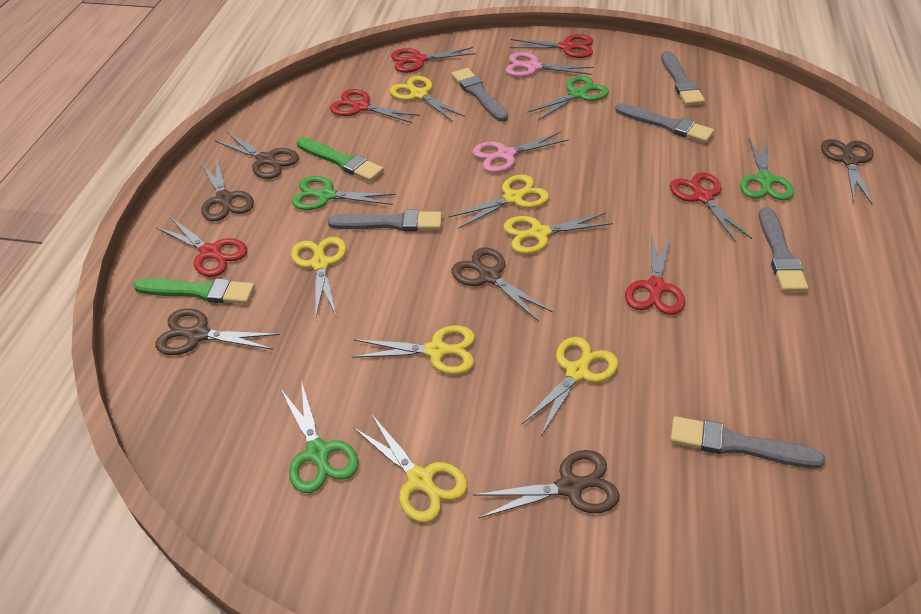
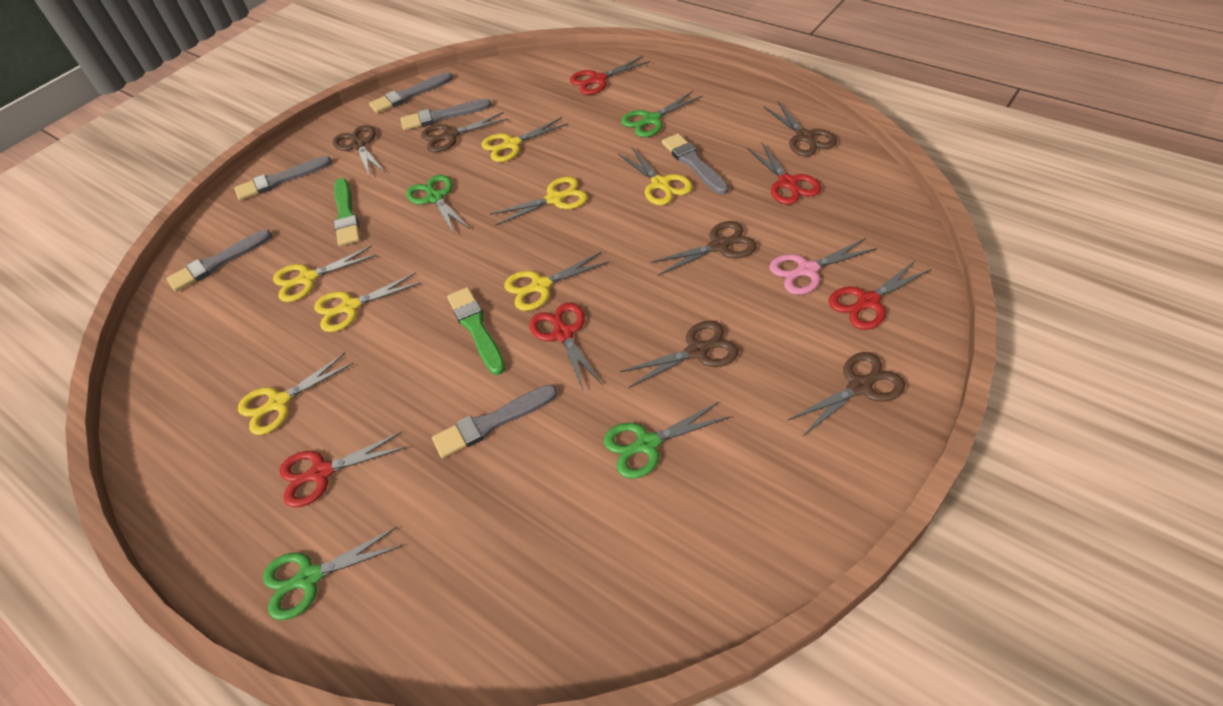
pink scissors: [473,132,569,173] [505,52,593,77] = 2 -> [769,238,878,295] = 1
red scissors: [156,217,247,277] [330,89,420,123] [391,47,476,73] [510,34,593,58] [625,233,685,315] [670,173,752,243] = 6 -> [280,431,406,507] [529,303,603,390] [570,56,650,95] [747,142,821,205] [829,260,932,330] = 5

